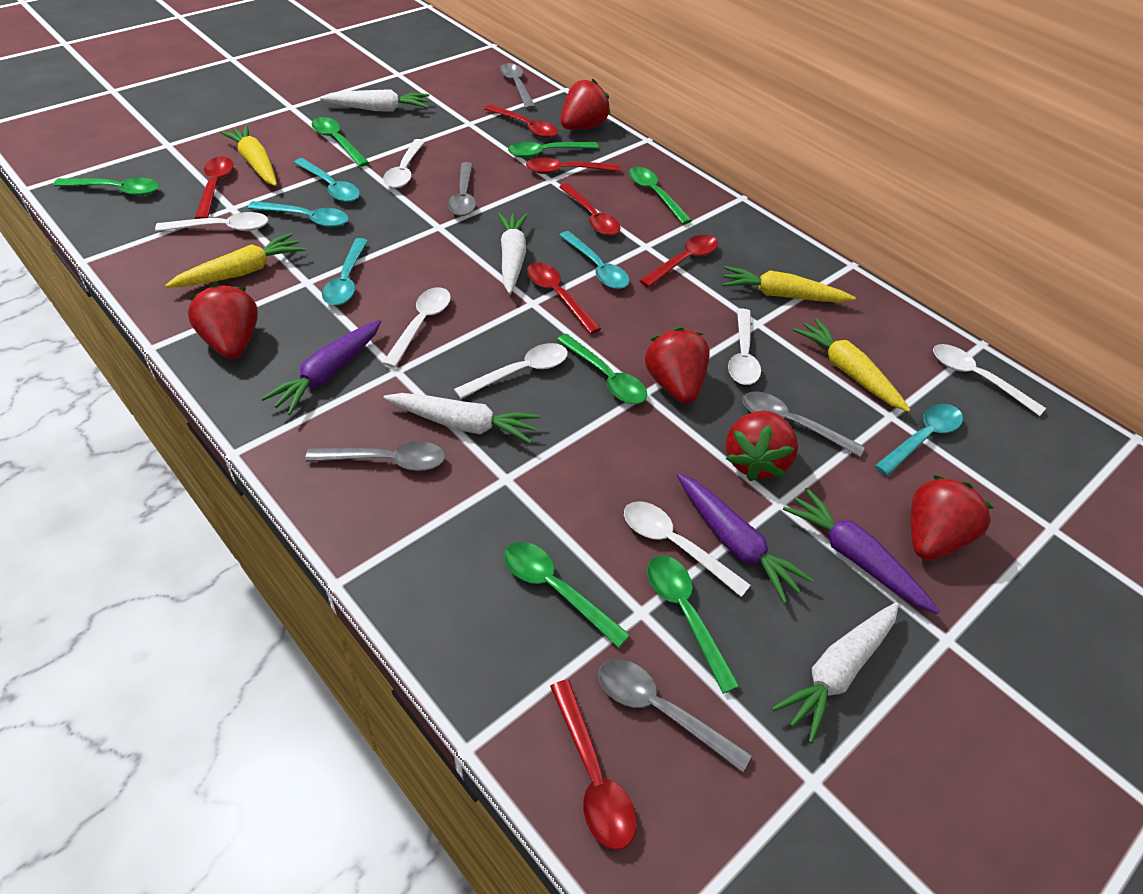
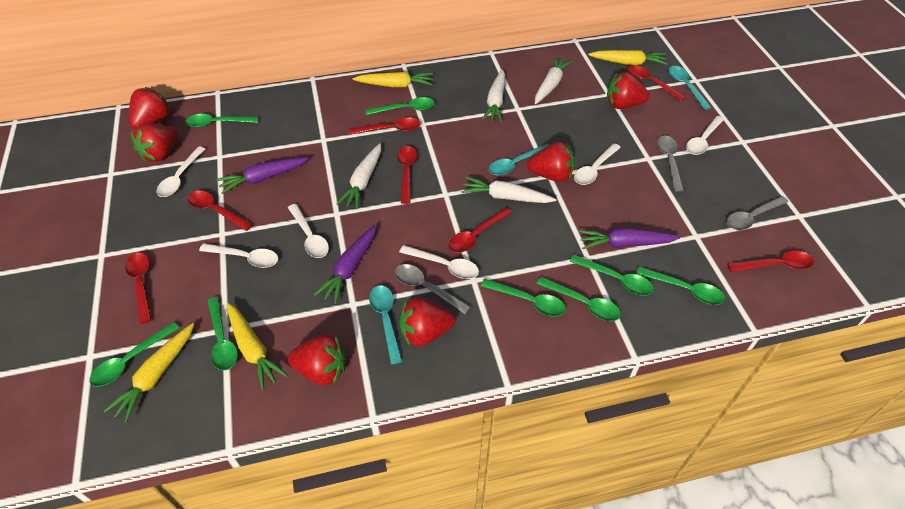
green spoon: [54,177,159,196] [312,117,369,167] [504,542,630,648] [508,142,599,158] [557,334,647,404] [629,167,692,224] [647,555,740,694] = 7 -> [89,322,179,387] [185,114,259,127] [207,297,238,371] [366,97,435,115] [481,278,566,317] [537,277,621,321] [570,255,654,296] [636,267,725,305] = 8
grey spoon: [305,442,445,471] [448,162,476,216] [500,63,535,109] [598,659,752,772] [742,392,865,457] = 5 -> [395,264,470,314] [657,135,684,192] [726,196,788,230] = 3
red strawberry: [188,283,258,359] [561,79,611,130] [645,327,710,404] [725,410,798,481] [911,475,993,560] = 5 -> [129,87,171,129] [131,123,178,162] [288,334,346,385] [399,297,455,346] [527,142,575,182] [607,72,649,109] = 6
turquoise spoon: [248,201,349,227] [294,158,360,202] [322,238,368,306] [559,231,630,289] [875,404,963,476] = 5 -> [369,285,402,365] [489,144,549,176] [668,66,711,110] = 3
white spoon: [155,212,268,232] [382,287,451,368] [383,139,425,188] [454,343,568,399] [624,501,751,597] [728,308,761,385] [933,344,1046,416] = 7 -> [156,147,205,197] [199,243,279,268] [288,204,329,258] [399,245,479,279] [574,143,621,185] [686,116,724,155] = 6

